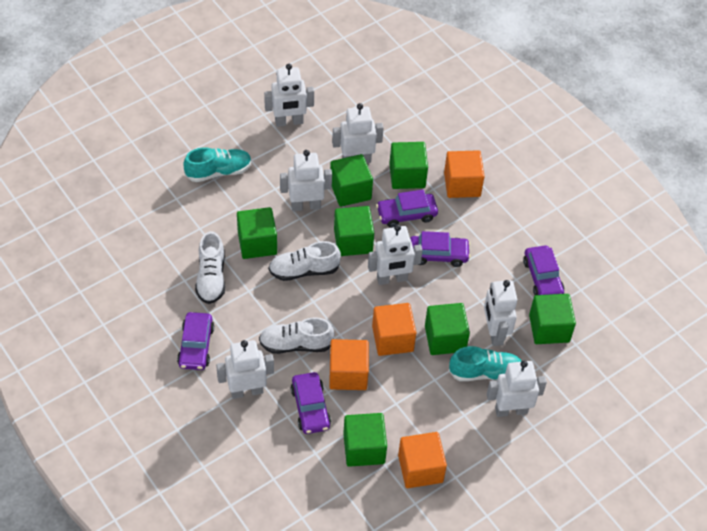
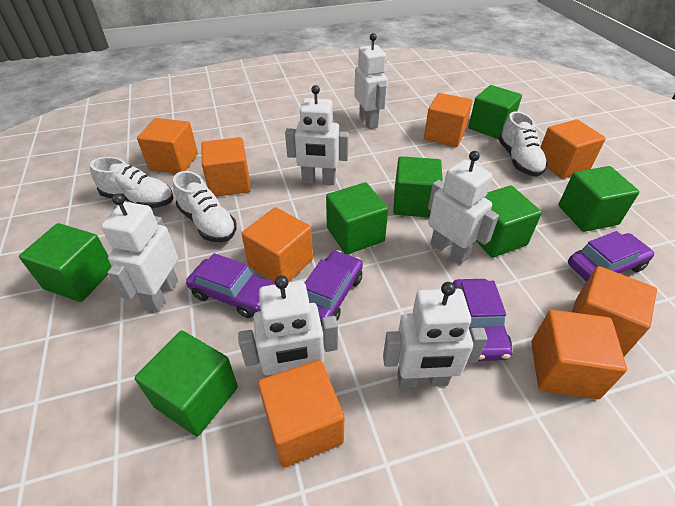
orange cube: [329,339,369,390] [372,303,416,356] [398,432,447,488] [444,150,485,198] = 4 -> [137,118,198,174] [201,137,251,197] [242,207,313,283] [258,360,344,467] [424,93,473,147] [531,310,627,399] [540,119,606,179] [572,266,657,356] = 8
purple car: [177,312,214,370] [291,372,331,434] [376,190,438,228] [410,231,470,267] [523,246,564,295] = 5 -> [186,253,275,318] [305,250,363,326] [453,279,512,361] [568,231,654,281] = 4
turquoise shoe: [184,147,252,182] [449,346,522,381] = 2 -> none = 0
white robot: [216,340,274,399] [264,64,314,127] [280,150,332,211] [332,103,384,163] [368,224,423,285] [484,280,517,346] [487,361,547,417] = 7 -> [101,194,178,312] [238,275,338,376] [285,85,349,185] [354,33,388,129] [383,282,488,388] [428,151,499,265] = 6

